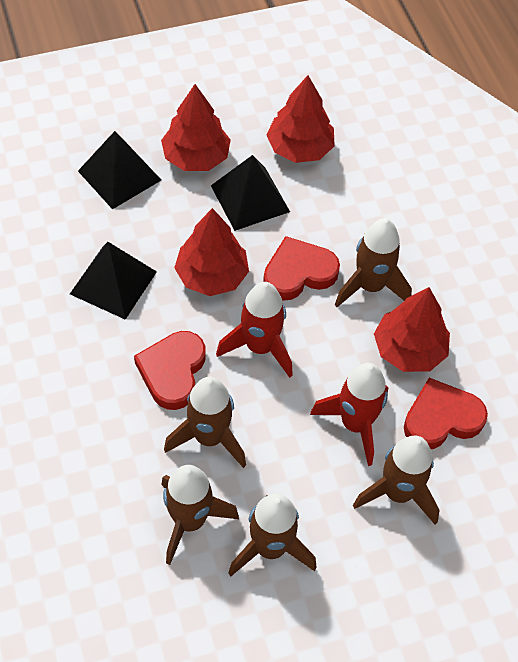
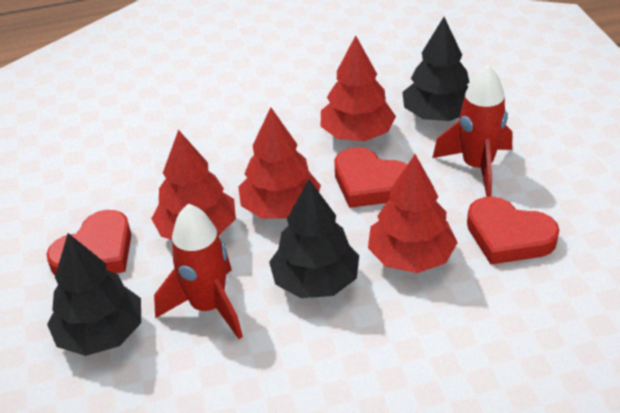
black pyramid: [70,242,157,320] [78,131,161,209] [211,155,290,231] = 3 -> none = 0
black tree: none = 0 -> [47,233,141,356] [269,179,359,298] [402,17,469,121] = 3
brown rocket: [162,465,239,565] [164,377,246,468] [228,494,317,576] [335,218,412,307] [353,436,440,525] = 5 -> none = 0

